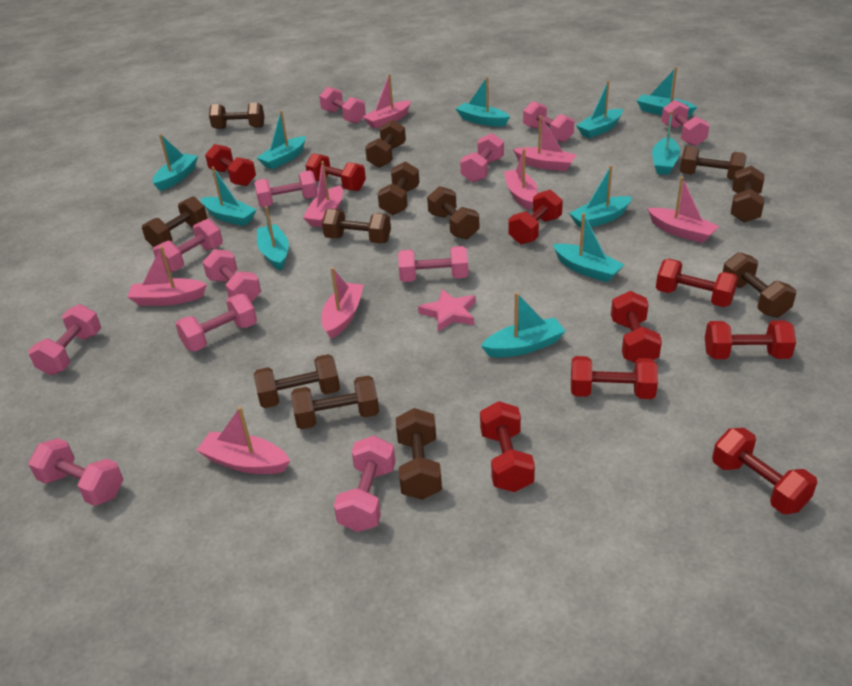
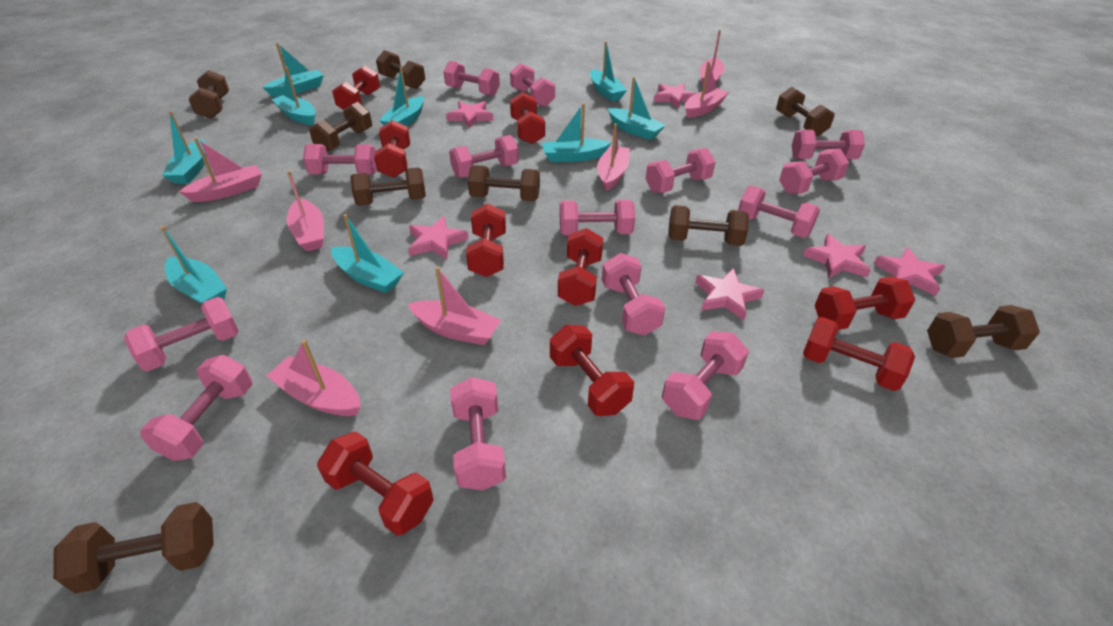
brown dumbbell: [142,196,207,247] [209,103,264,129] [254,354,340,408] [291,375,379,429] [322,209,391,243] [365,120,406,168] [378,161,419,215] [396,408,442,500] [427,186,479,239] [680,146,747,180] [723,252,796,318] [731,166,765,223] = 12 -> [53,502,214,594] [189,70,229,119] [309,102,372,152] [350,167,426,206] [376,50,425,89] [468,165,540,201] [668,205,749,246] [776,87,835,136] [927,305,1040,358] = 9
pink boat: [128,246,207,306] [196,407,290,474] [303,161,343,228] [321,267,364,339] [363,74,411,129] [504,149,538,210] [513,116,576,171] [647,177,719,243] = 8 -> [179,138,262,202] [266,340,361,416] [287,171,324,252] [408,267,501,345] [597,124,630,191] [685,61,729,118] [700,30,725,85] = 7
pink dumbbell: [28,304,101,375] [28,438,123,506] [153,219,223,273] [175,294,257,351] [203,249,261,302] [254,170,318,207] [319,86,366,124] [334,436,396,532] [398,246,468,282] [460,133,504,183] [523,101,574,143] [662,100,710,146] = 12 -> [124,297,239,371] [140,355,253,461] [303,144,377,175] [444,61,500,96] [449,135,519,178] [450,377,506,491] [510,63,555,107] [560,200,635,235] [602,253,665,335] [646,148,715,193] [662,331,749,420] [738,186,820,238] [779,149,849,194] [792,130,865,159] = 14
pink star: [418,289,476,332] = 1 -> [408,216,469,259] [446,101,493,128] [654,84,697,108] [695,268,764,320] [803,234,871,279] [874,247,945,296] = 6
turquoise boat: [152,134,198,191] [201,167,257,226] [257,110,306,169] [257,206,289,270] [456,77,510,127] [481,292,565,357] [553,213,624,282] [569,165,632,228] [576,81,623,138] [637,67,697,117] [652,111,680,175] = 11 -> [161,226,227,304] [162,111,206,184] [262,43,324,97] [272,67,315,125] [331,214,404,293] [379,67,424,126] [542,103,611,162] [590,41,627,101] [608,77,666,140] = 9

